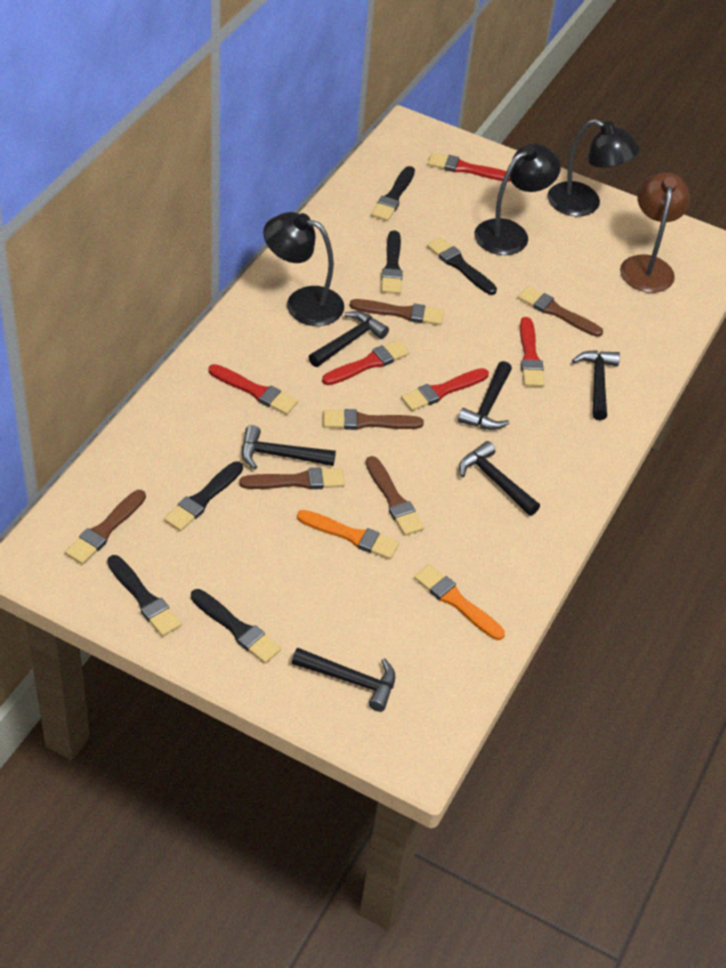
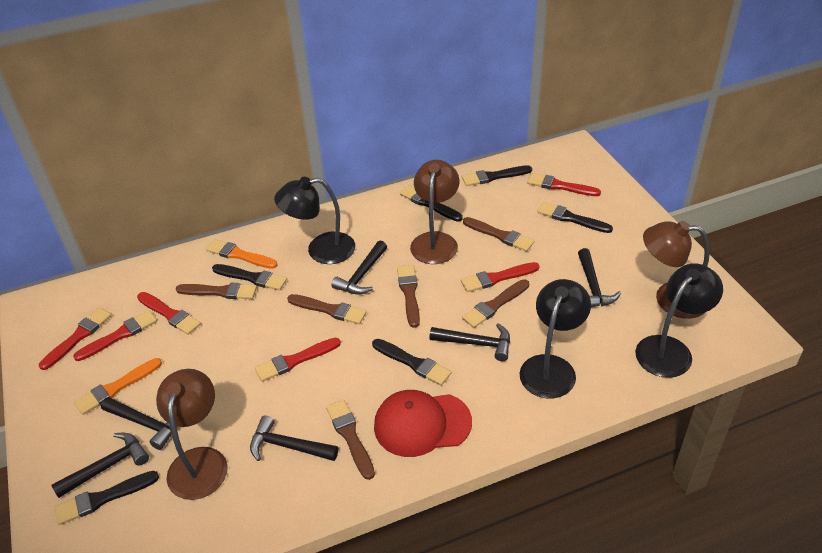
brown lamp: [620,172,690,293] = 1 -> [156,369,228,500] [410,160,459,264] [643,221,710,319] = 3
red brush: [208,364,298,415] [322,340,410,385] [401,368,489,411] [428,152,511,182] [520,317,545,387] = 5 -> [39,308,112,370] [73,310,157,361] [137,292,201,335] [255,338,341,381] [461,262,540,292] [527,173,601,196] = 6
red cap: none = 0 -> [374,390,472,457] = 1

